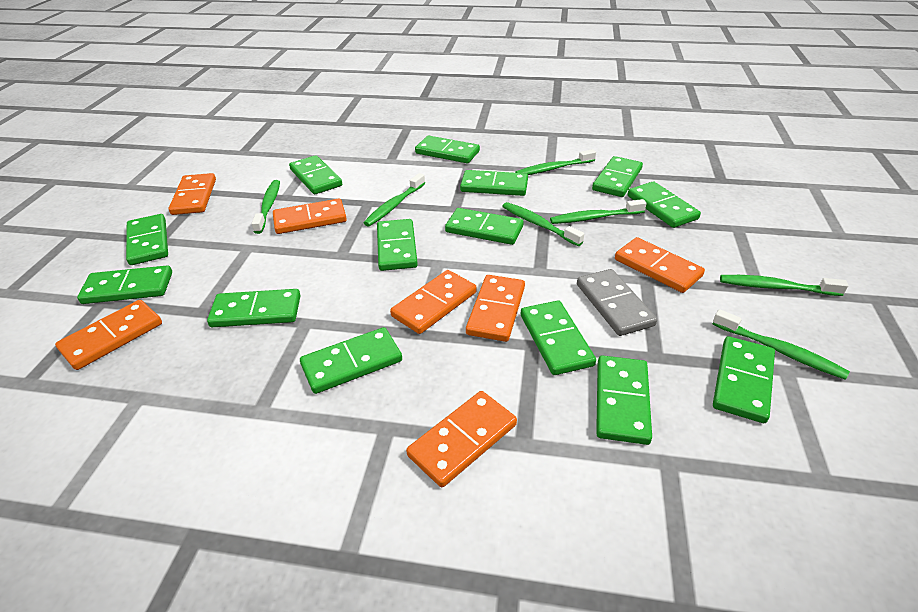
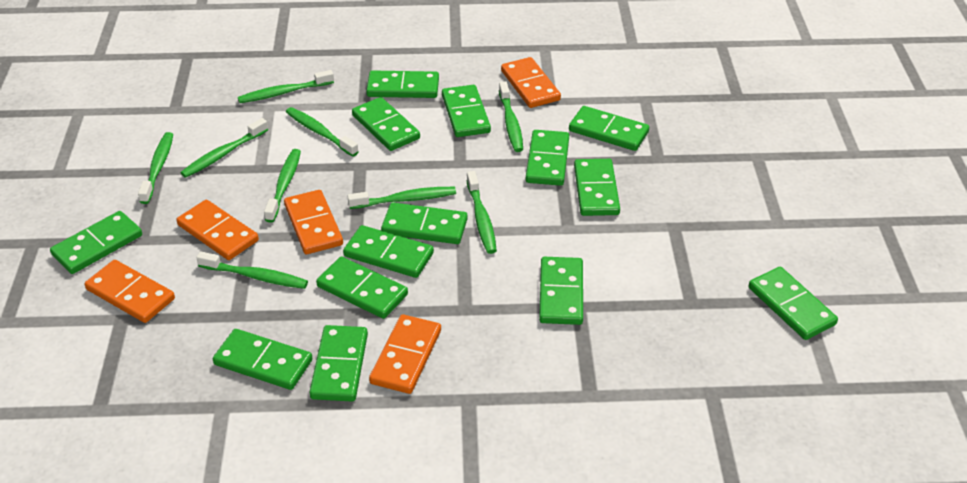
green toothbrush: [252,180,280,234] [364,173,425,226] [502,202,584,246] [515,149,596,175] [550,199,647,224] [712,309,850,380] [720,275,848,296] = 7 -> [138,132,173,204] [181,118,268,178] [196,252,308,289] [238,70,334,103] [264,149,301,222] [286,107,359,156] [347,187,456,209] [466,171,497,254] [499,81,523,152] = 9
grey domino: [577,269,657,336] = 1 -> none = 0
orange domino: [55,300,162,370] [169,173,216,215] [273,199,347,234] [390,270,477,334] [406,391,517,487] [466,275,525,342] [615,237,705,293] = 7 -> [85,260,175,323] [177,200,259,260] [284,190,343,254] [369,314,441,394] [501,57,561,108] = 5

